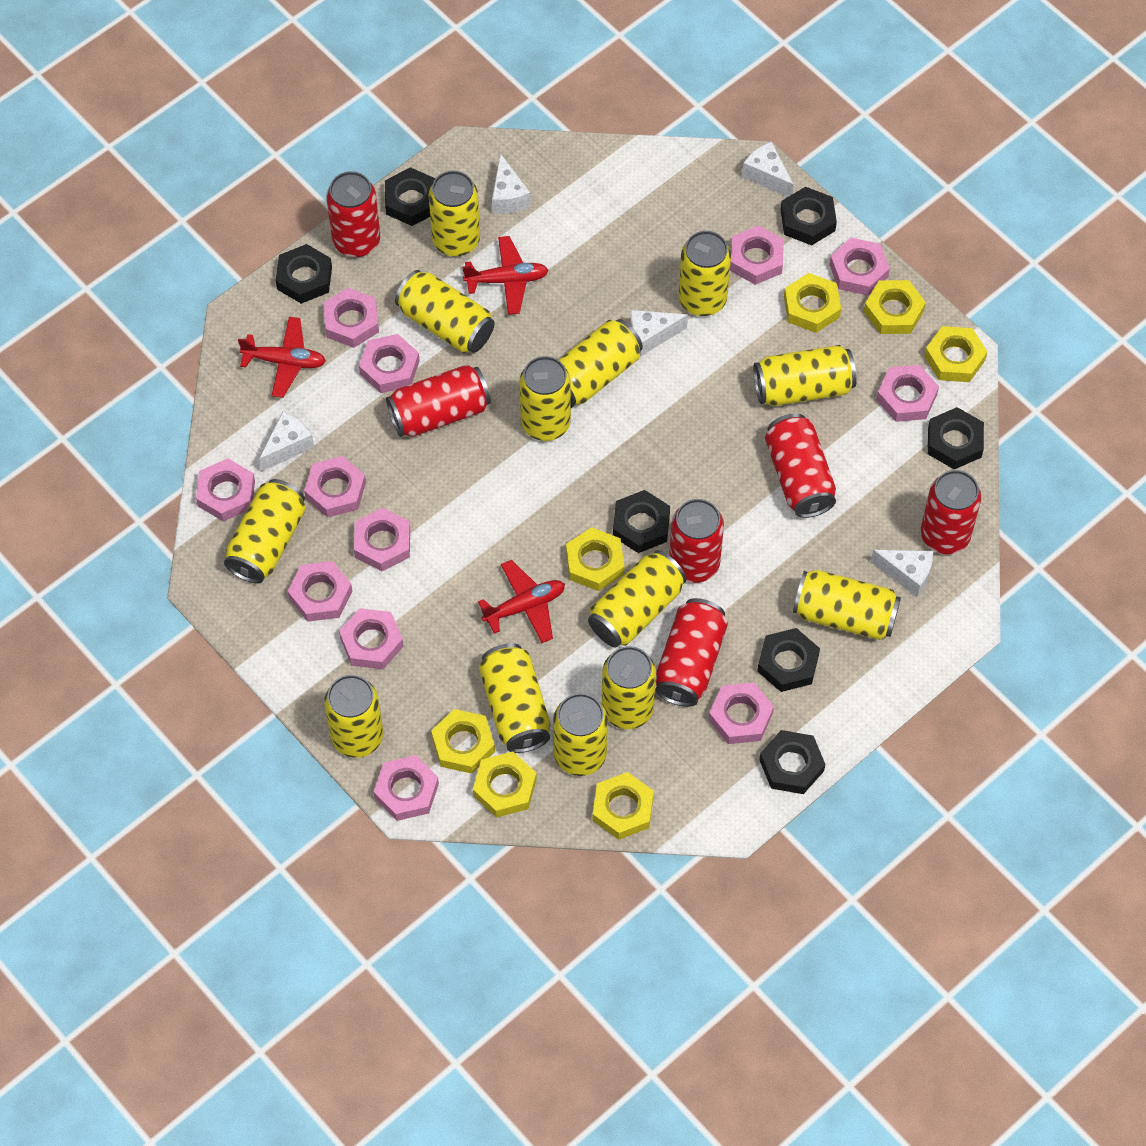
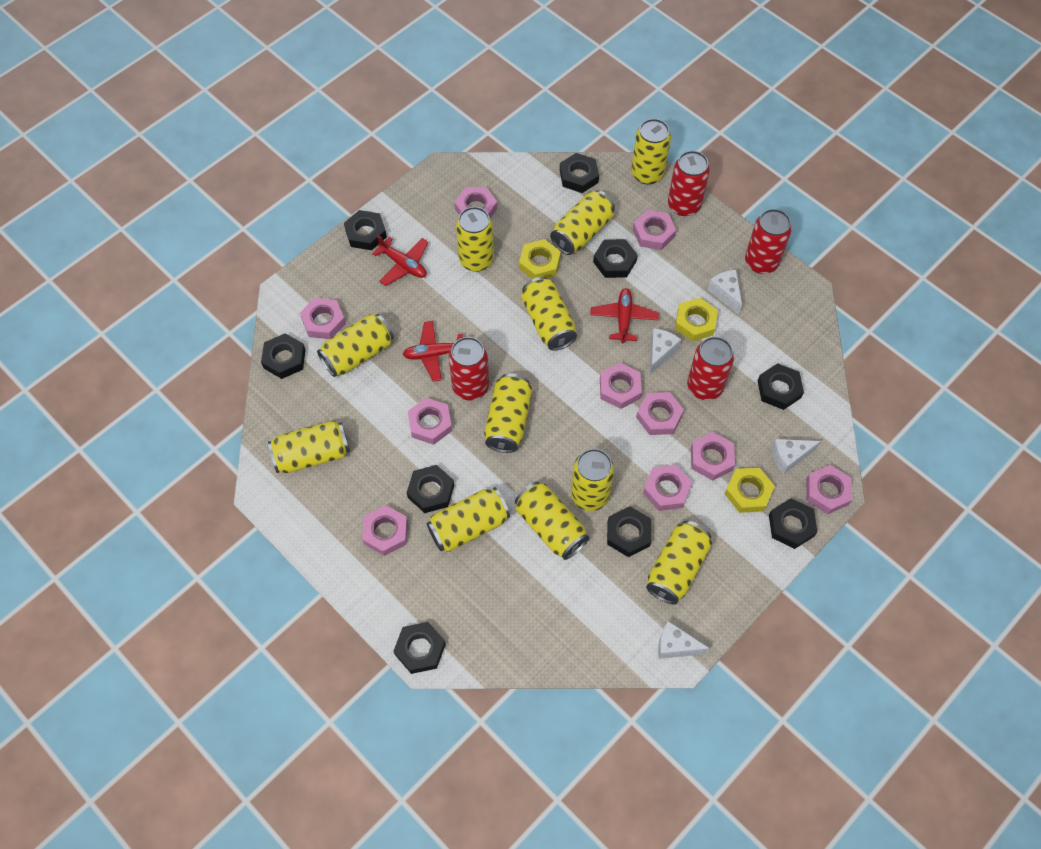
black nut: [275,244,332,304] [385,167,436,226] [613,490,670,553] [757,628,820,692] [759,730,825,794] [781,187,837,245] [928,407,984,469] = 7 -> [261,333,306,379] [344,210,387,250] [394,622,446,674] [407,465,454,513] [560,153,599,193] [593,239,638,278] [607,506,651,557] [758,363,804,410] [769,498,817,549] = 9
pink nut: [196,458,255,522] [288,561,352,622] [304,456,366,518] [323,288,379,348] [339,608,404,669] [354,507,410,571] [359,334,420,393] [374,755,439,821] [709,682,774,744] [730,225,784,285] [829,238,890,295] [876,365,939,422] = 12 -> [300,298,346,339] [362,505,408,556] [408,398,452,445] [454,187,497,218] [600,363,642,409] [633,210,676,250] [636,392,684,435] [643,465,692,511] [691,432,735,481] [806,465,852,514] = 10
red can: [327,171,380,257] [386,365,491,437] [655,598,728,707] [669,499,724,583] [765,413,836,518] [921,470,981,554] = 6 -> [449,337,489,400] [668,151,710,216] [687,337,734,400] [745,209,792,274] = 4
white cheese: [259,411,314,472] [492,153,531,214] [630,310,688,356] [742,141,794,197] [871,550,933,597] = 5 -> [650,328,681,374] [658,621,710,659] [708,270,742,315] [771,439,821,474] = 4
yellow can: [224,479,306,584] [324,675,383,758] [395,270,495,353] [429,171,480,256] [479,643,551,753] [519,356,571,441] [553,693,608,776] [559,319,643,408] [588,550,686,648] [602,646,656,729] [679,231,731,316] [753,345,857,406] [793,570,901,640] = 13 -> [268,420,350,473] [317,314,394,377] [427,487,510,552] [456,207,494,272] [484,373,532,453] [515,482,589,560] [521,277,577,351] [550,191,615,255] [571,449,614,511] [631,119,671,185] [646,521,712,604] = 11
yellow nut: [431,709,495,774] [473,751,537,818] [566,527,624,591] [592,772,654,840] [784,273,841,333] [864,280,926,334] [924,326,987,382] = 7 -> [519,239,561,279] [675,298,718,341] [725,468,775,513] = 3

